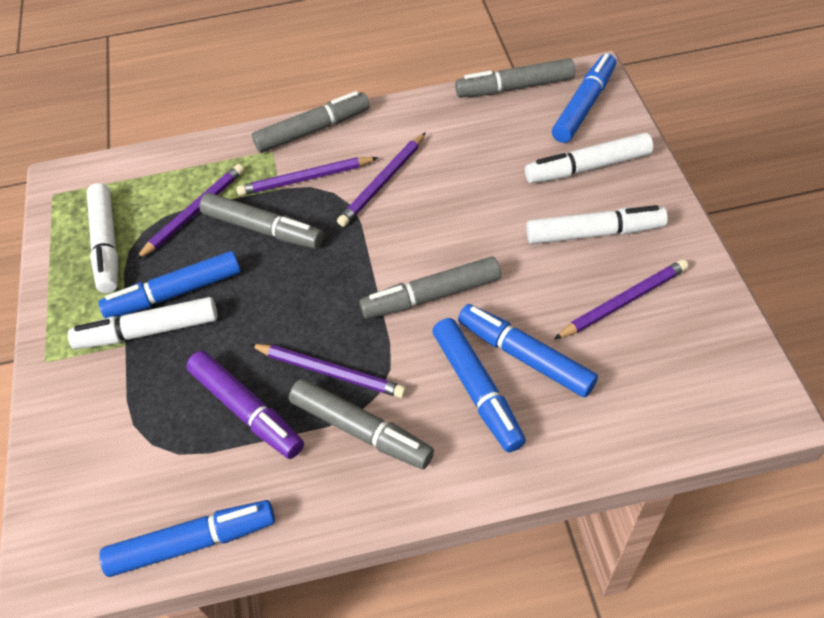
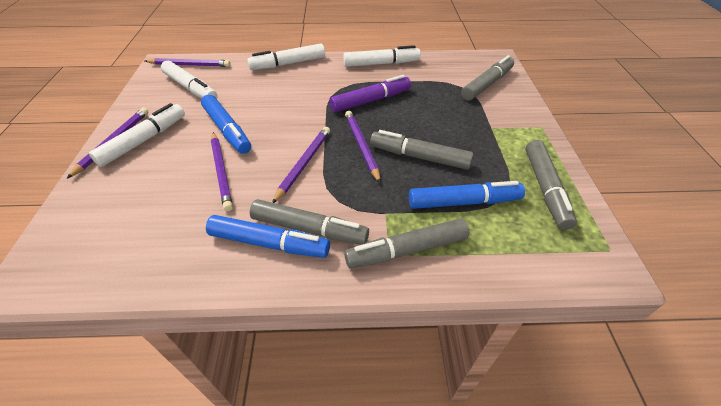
blue marker: [99,251,241,318] [99,500,275,577] [432,318,526,452] [458,304,598,397] [552,53,616,143] = 5 -> [201,95,251,154] [206,215,330,258] [409,181,525,209] = 3

